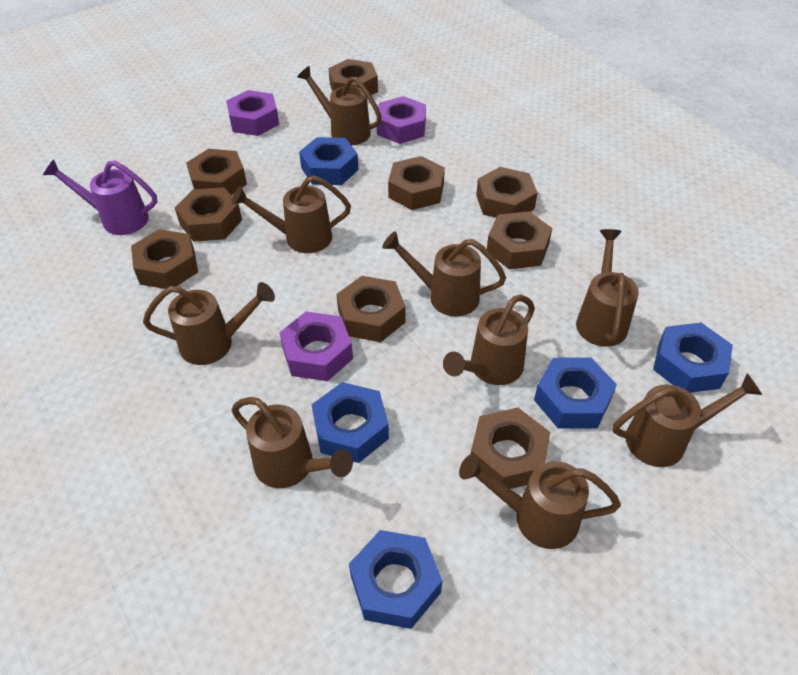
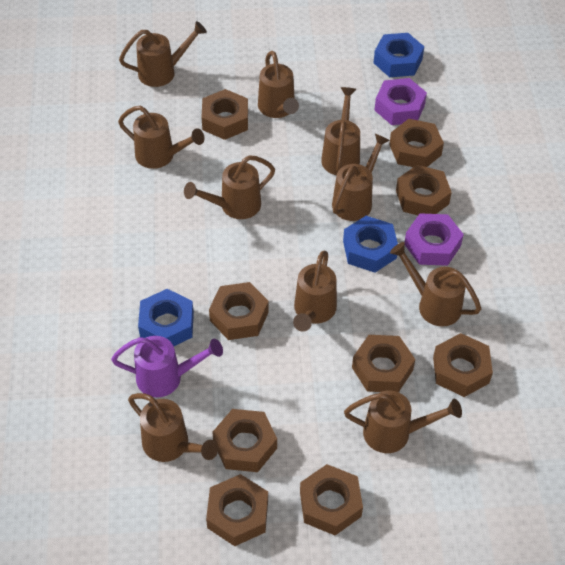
blue nut: [299,137,359,185] [312,382,389,463] [349,530,442,629] [534,358,617,428] [653,323,733,393] = 5 -> [138,289,194,346] [343,216,398,273] [374,33,424,77] = 3
brown watering can: [143,282,275,365] [231,175,351,253] [231,397,353,488] [297,66,382,145] [382,231,506,317] [443,295,535,385] [459,454,621,549] [576,229,639,347] [613,373,762,467] = 9 -> [118,106,205,169] [119,21,207,87] [128,393,218,462] [184,155,275,219] [258,51,299,118] [293,250,337,332] [321,87,360,175] [332,133,390,221] [344,390,462,453] [390,242,481,327] = 10
purple nut: [226,90,279,136] [279,312,353,381] [376,96,426,144] = 3 -> [375,78,427,125] [405,213,464,266] = 2

